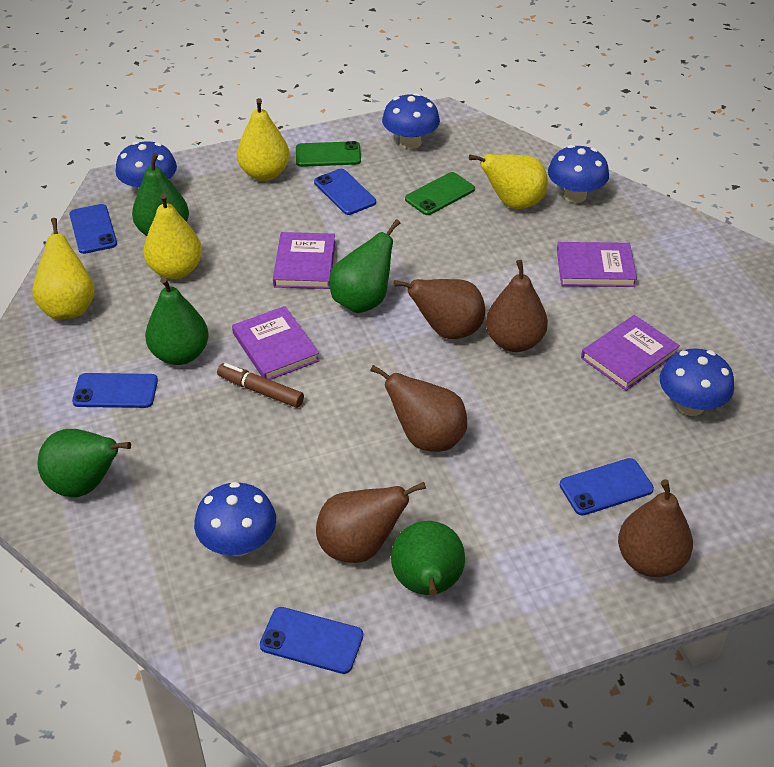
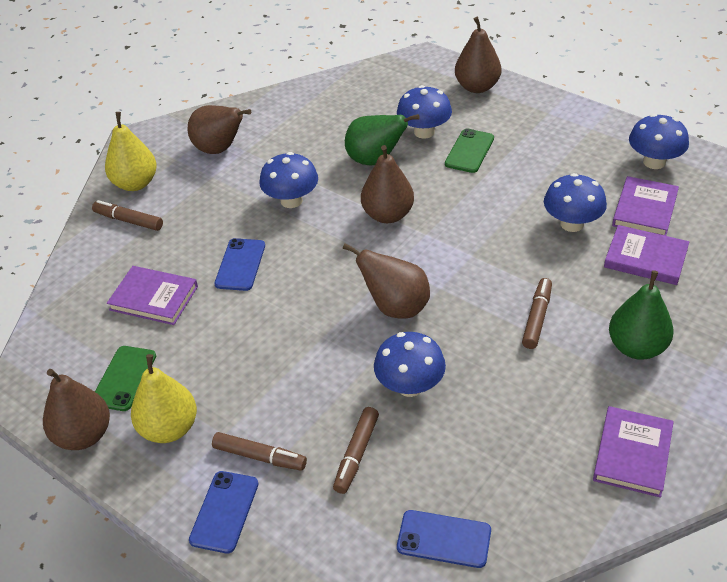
blue phone: [69,204,117,254] [72,373,158,408] [260,607,363,674] [314,169,376,215] [560,458,654,516] = 5 -> [189,471,259,553] [214,238,265,291] [397,510,491,568] = 3
brown marker: [217,363,304,408] = 1 -> [92,200,163,231] [212,432,307,471] [333,407,379,494] [522,278,552,349] = 4
green pear: [38,429,131,497] [132,153,189,236] [145,277,209,365] [330,219,400,313] [391,521,465,596] = 5 -> [345,114,420,166] [609,270,674,360] = 2
yellow pear: [32,218,95,319] [143,194,202,279] [237,98,290,181] [469,154,548,209] = 4 -> [105,112,157,191] [131,354,197,443] = 2

